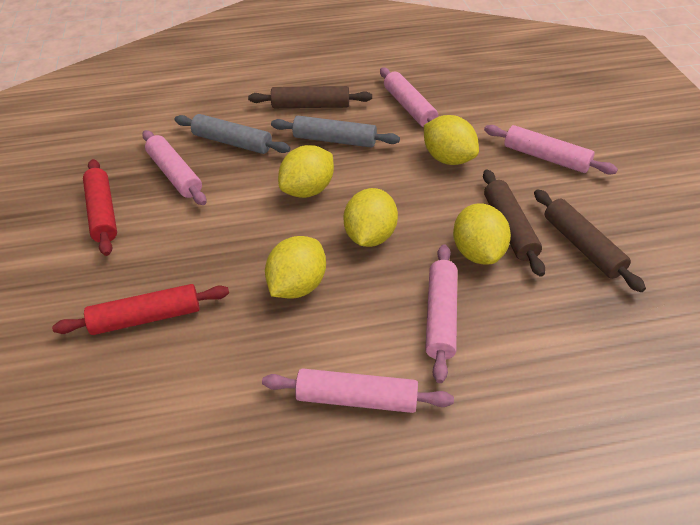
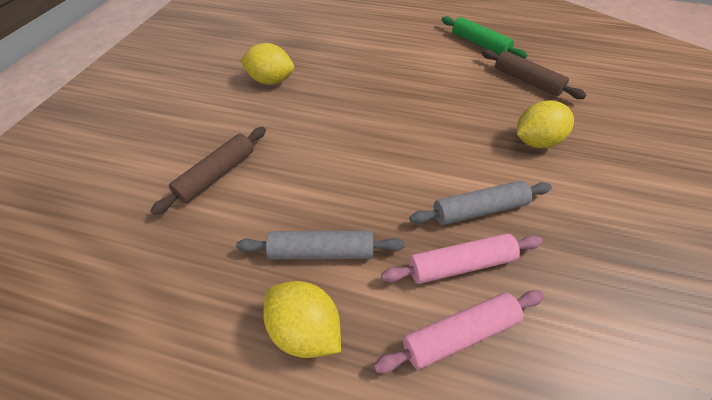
brown rolling pin: [248,86,372,108] [483,169,545,277] [534,189,646,292] = 3 -> [150,127,266,215] [481,49,586,99] = 2
green rolling pin: none = 0 -> [442,16,527,59] = 1
pink rolling pin: [142,130,206,205] [262,368,454,413] [380,67,438,127] [425,244,457,383] [484,125,618,174] = 5 -> [373,290,544,374] [381,234,543,284] = 2
red rolling pin: [52,284,229,335] [83,159,117,256] = 2 -> none = 0
yellow lemon: [265,236,326,299] [278,145,334,198] [344,188,398,247] [424,115,479,165] [453,203,511,264] = 5 -> [240,43,294,85] [263,281,341,358] [517,100,574,148] = 3

